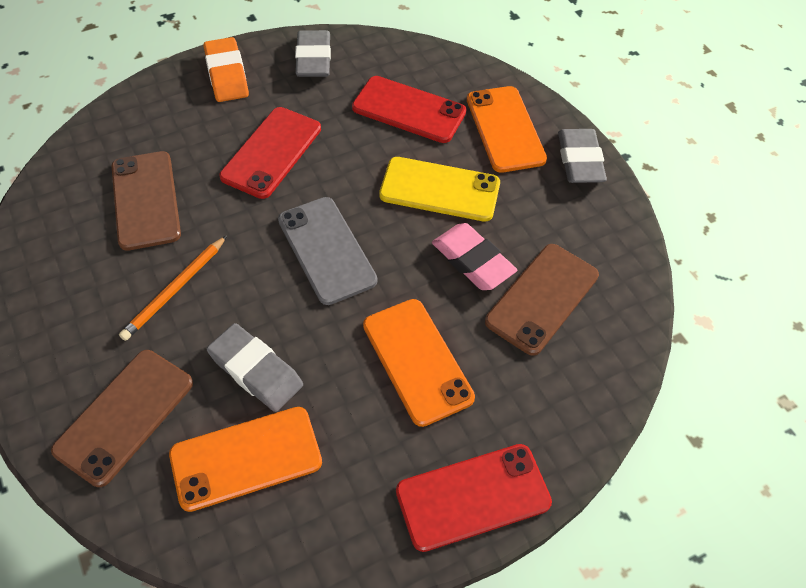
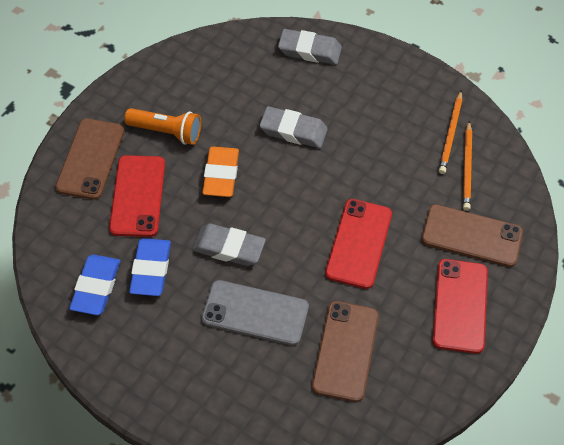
blue eraser: none = 0 -> [69,255,120,315] [129,238,171,296] = 2
orange flashlight: none = 0 -> [124,108,201,145] = 1
orange pencil: [119,236,227,341] = 1 -> [439,90,462,174] [463,121,472,211] = 2
orange phone: [169,407,322,512] [363,299,475,427] [467,86,547,173] = 3 -> none = 0
pink eraser: [432,223,517,290] = 1 -> none = 0
yellow phone: [379,157,500,222] = 1 -> none = 0

